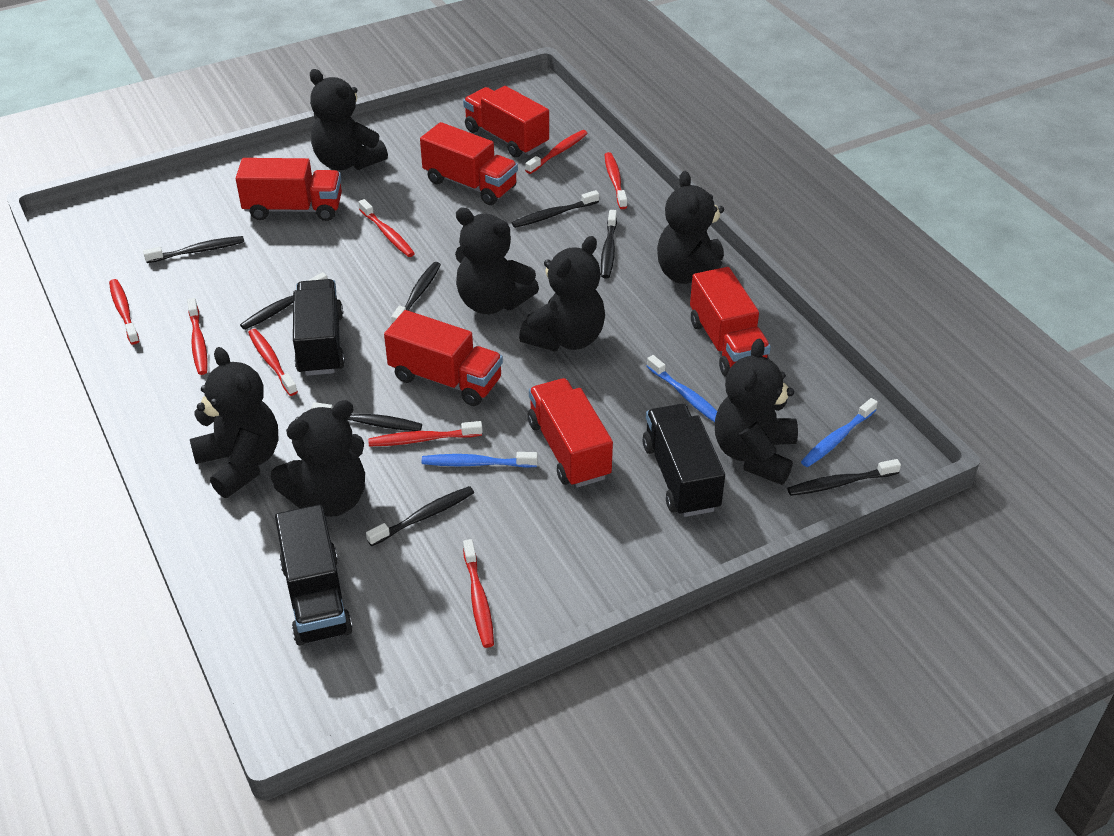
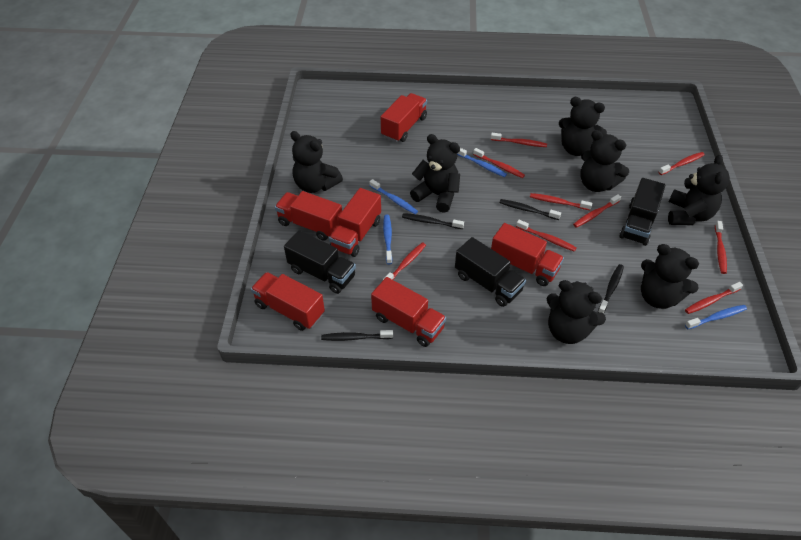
black toothbrush: [143,236,244,263] [240,272,328,330] [311,402,422,431] [366,486,474,546] [391,262,441,324] [512,190,599,228] [601,210,617,279] [787,459,901,496] = 8 -> [321,330,393,341] [402,213,464,229] [499,199,561,220] [598,264,624,314] = 4
blue toothbrush: [422,452,538,468] [647,355,717,422] [801,398,878,467] = 3 -> [370,179,418,214] [383,215,392,264] [457,148,507,177] [685,305,747,329] = 4
red toothbrush: [109,279,139,344] [187,298,208,375] [248,329,298,396] [359,199,415,257] [368,421,483,446] [463,539,494,648] [525,130,588,174] [605,152,627,209] = 8 -> [383,242,426,280] [473,148,525,178] [491,133,547,147] [516,220,577,252] [530,193,592,210] [573,194,621,228] [659,152,705,175] [685,282,743,314] [715,221,727,274] = 9

